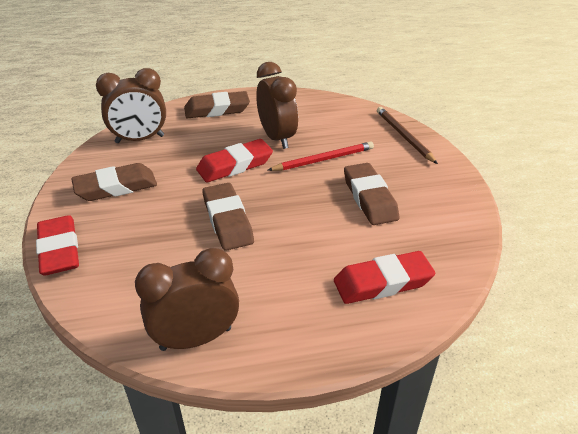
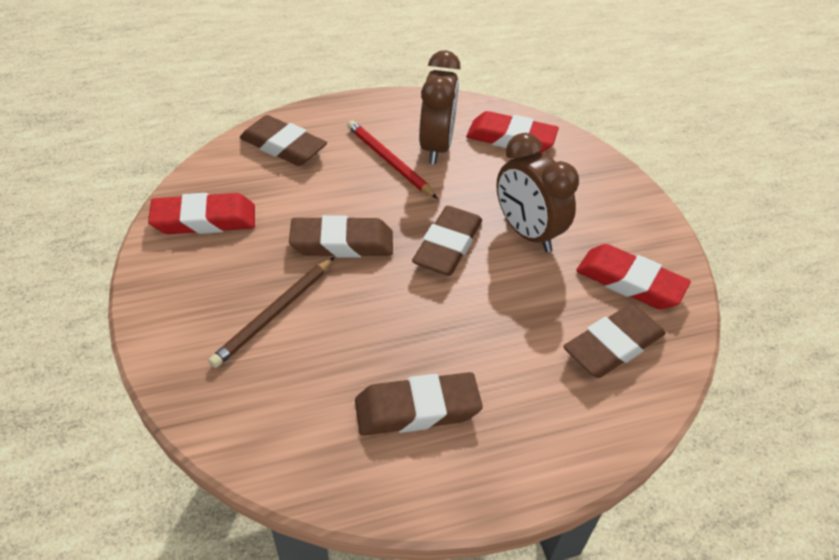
brown clock: [96,68,166,143] [135,248,239,351] [256,62,298,149] = 3 -> [419,50,461,164] [496,133,579,252] = 2
brown eraser: [71,163,157,201] [184,91,250,118] [202,183,254,251] [344,163,399,225] = 4 -> [240,115,327,166] [289,215,393,258] [355,372,483,436] [412,206,482,276] [563,304,666,378] = 5

